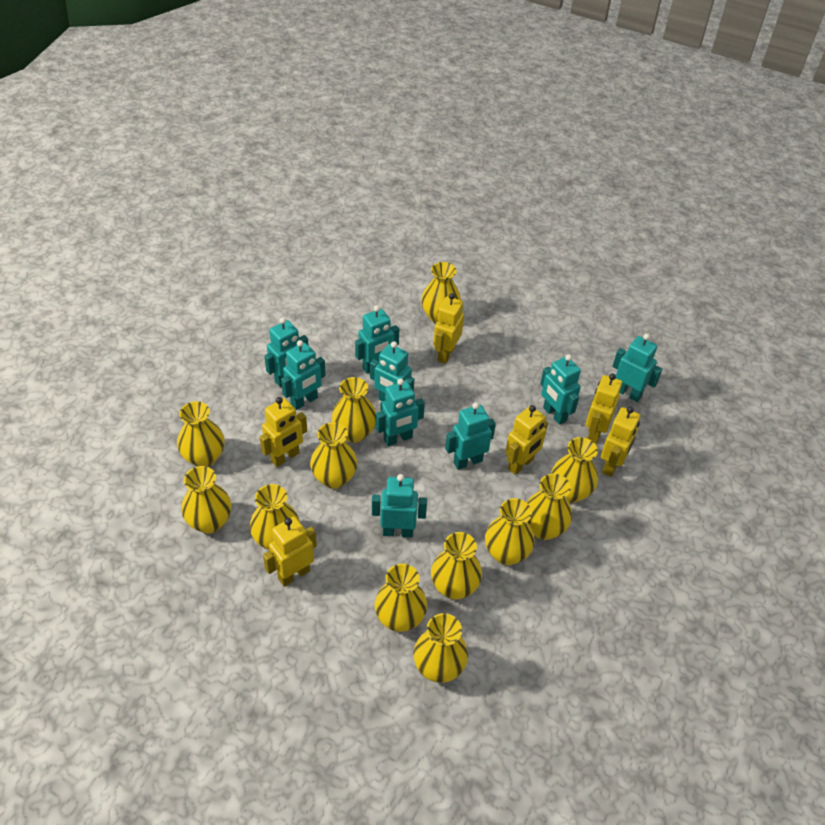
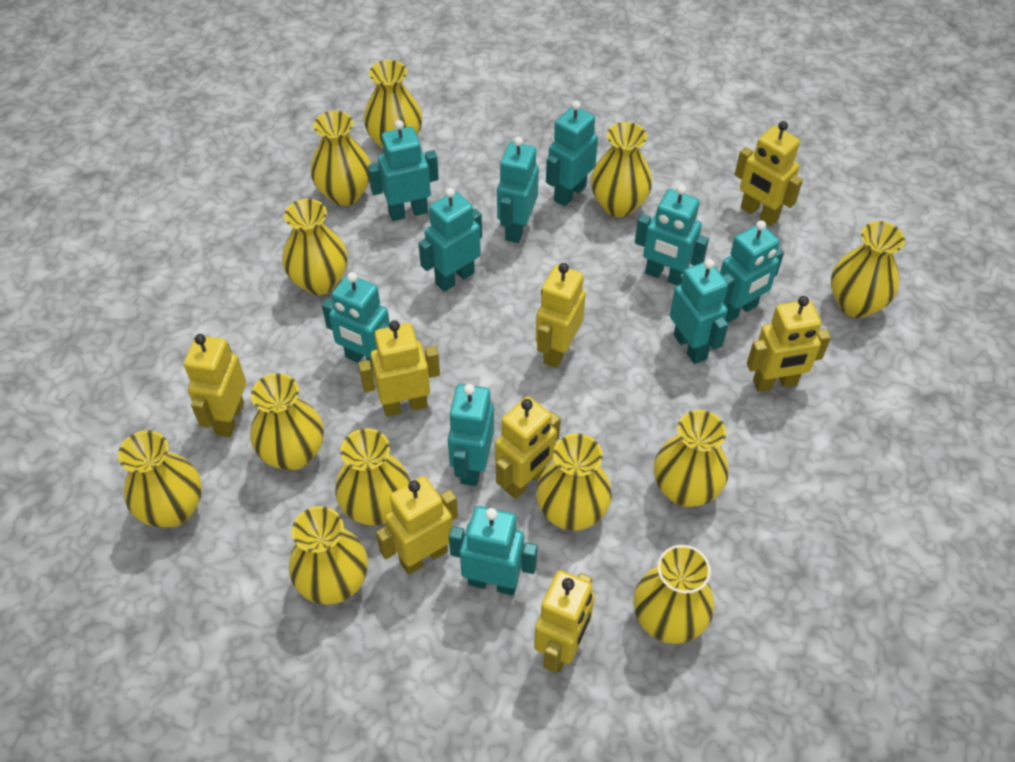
turquoise robot: [264,317,309,387] [281,340,326,410] [355,305,399,374] [370,341,414,401] [372,474,427,538] [376,378,425,446] [445,402,496,470] [540,354,581,425] [613,334,662,402] = 9 -> [322,272,390,370] [368,120,439,221] [418,188,482,292] [448,384,494,486] [449,506,538,595] [497,137,539,243] [546,101,598,207] [635,185,709,285] [670,259,728,364] [720,220,784,323] = 10
yellow robot: [260,397,307,467] [263,517,317,587] [433,293,464,364] [505,405,548,475] [586,373,622,444] [601,406,641,477] = 6 -> [184,334,246,437] [358,320,440,417] [376,476,458,575] [495,396,561,499] [534,570,595,672] [536,263,586,368] [735,121,803,226] [747,296,831,392] = 8

